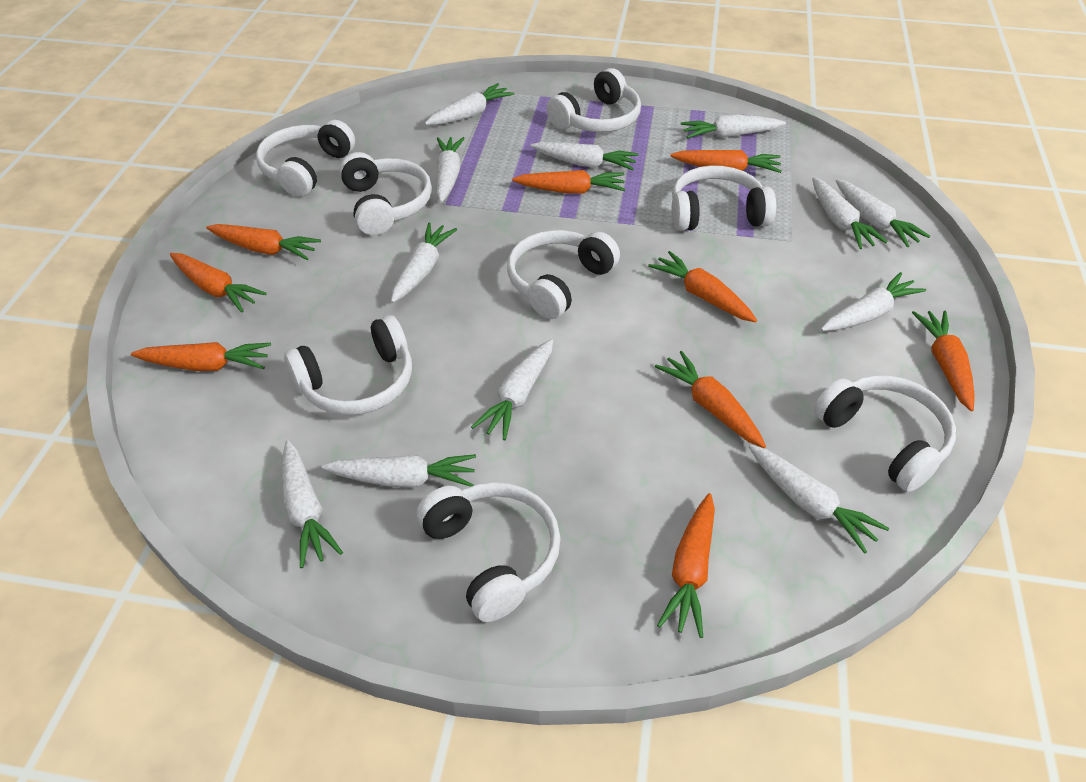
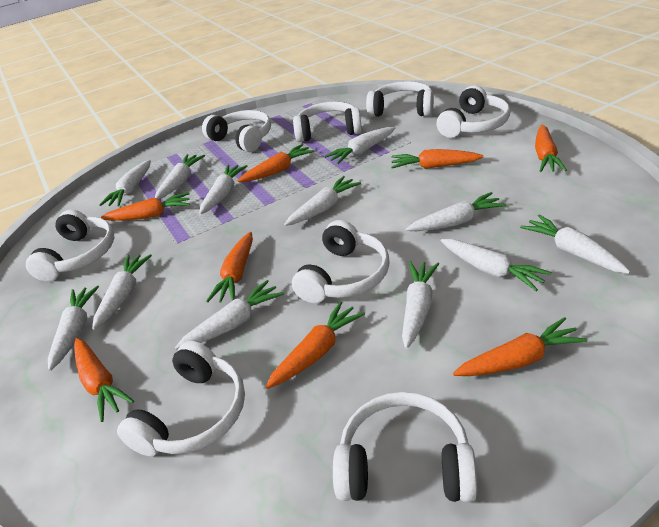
orange carrot: [131,342,271,371] [170,253,267,313] [206,224,321,260] [512,170,625,193] [648,251,757,322] [655,351,766,448] [657,493,715,638] [670,150,781,173] [912,310,975,411] = 9 -> [74,338,134,422] [100,192,190,221] [206,232,253,303] [238,144,315,182] [265,301,365,389] [391,149,484,169] [453,317,588,376] [535,125,567,172] = 8

